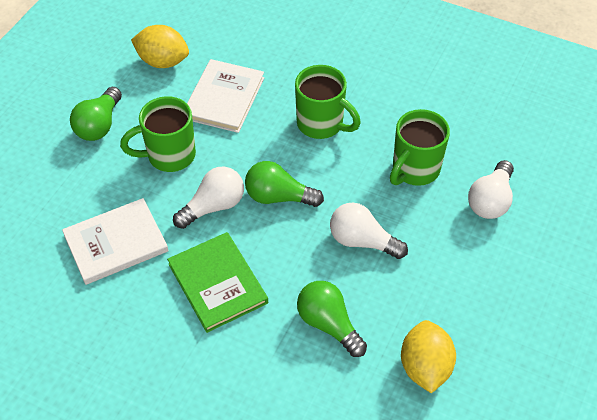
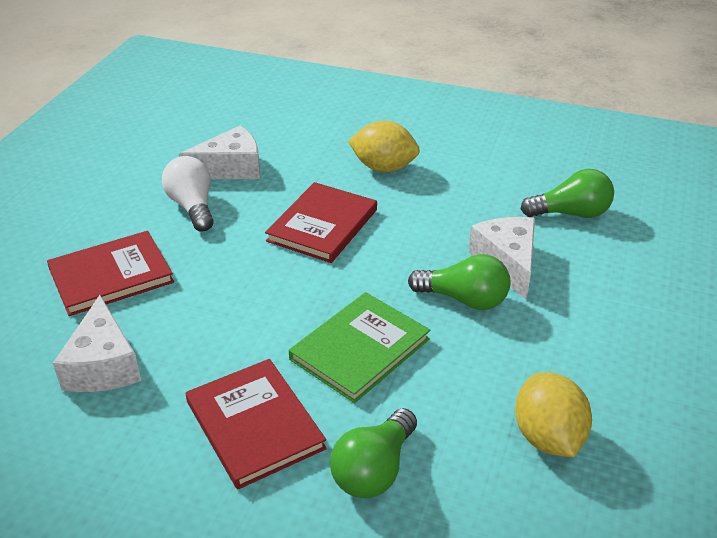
green mug: [120,96,196,172] [295,65,361,139] [390,109,450,186] = 3 -> none = 0
red book: none = 0 -> [47,231,174,316] [186,359,327,489] [265,182,377,263] = 3
white book: [62,198,168,285] [187,59,264,133] = 2 -> none = 0
white cheese: none = 0 -> [53,295,141,392] [179,126,260,179] [468,217,535,300] = 3
white light bulb: [173,167,244,229] [330,203,408,259] [468,160,514,219] = 3 -> [162,156,214,232] = 1

